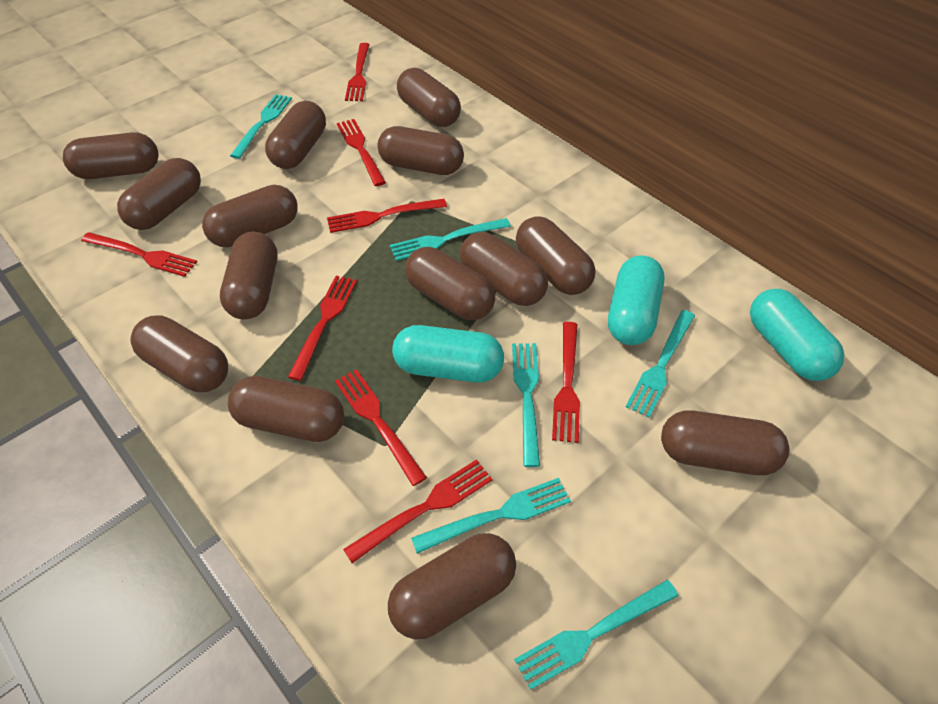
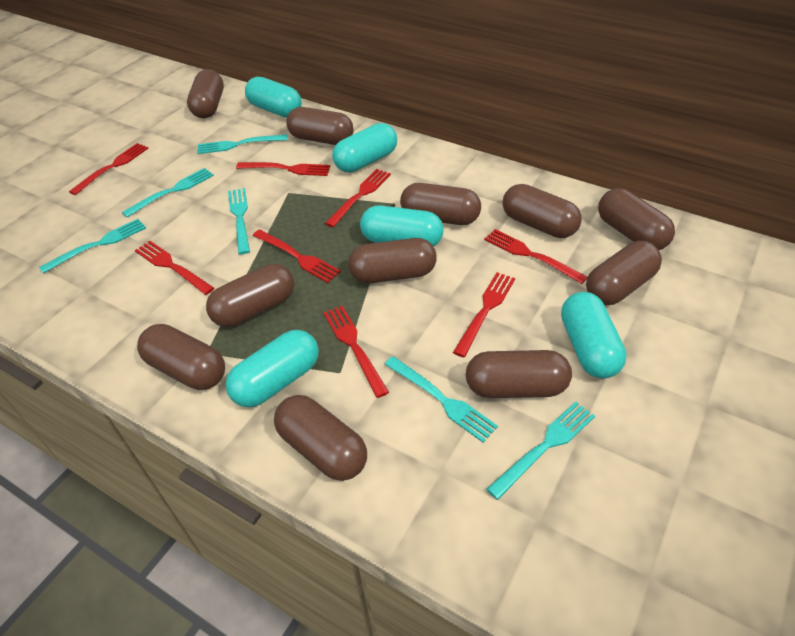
brown capsule: [63,132,159,179] [117,158,201,230] [131,316,228,392] [202,185,298,247] [220,231,277,320] [228,376,344,442] [265,101,326,169] [377,126,464,175] [388,533,516,640] [397,68,461,127] [405,247,495,320] [460,232,548,306] [516,216,595,295] [661,410,789,475] = 14 -> [137,324,225,390] [187,69,224,118] [206,263,295,327] [274,395,367,481] [286,107,354,145] [348,238,437,283] [400,183,481,225] [466,350,572,398] [502,184,582,238] [586,241,662,305] [598,188,675,250] = 11
turquoise capsule: [392,325,504,383] [608,255,664,345] [750,289,844,381] = 3 -> [226,330,319,407] [245,77,302,117] [332,123,397,172] [360,205,443,247] [561,292,627,379] = 5

